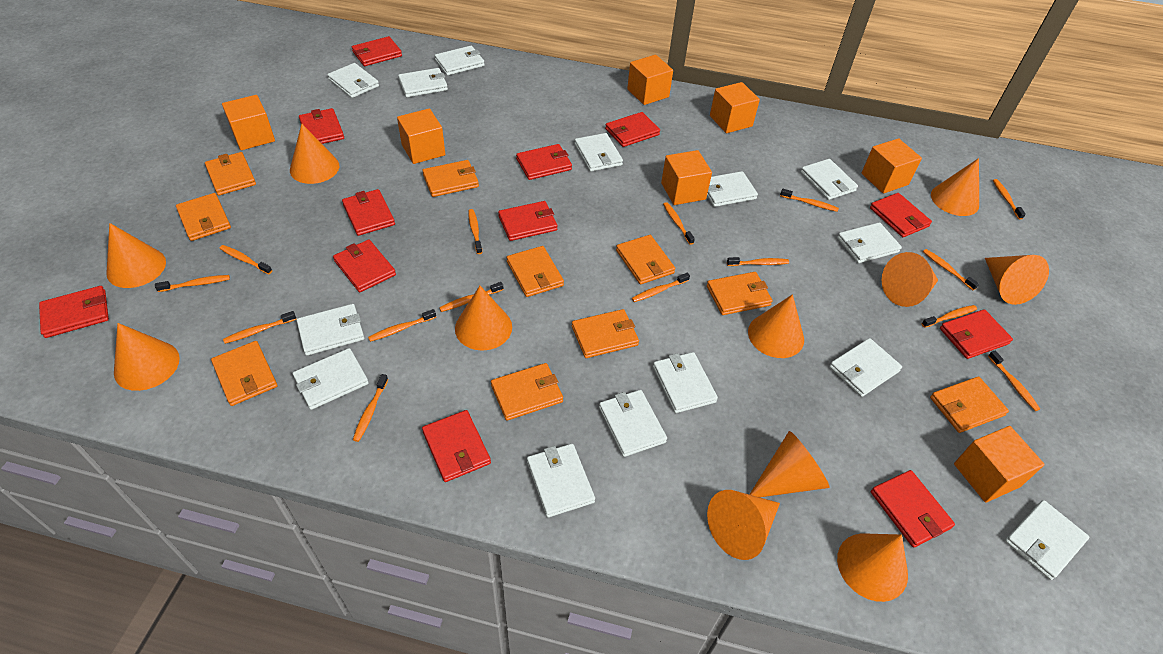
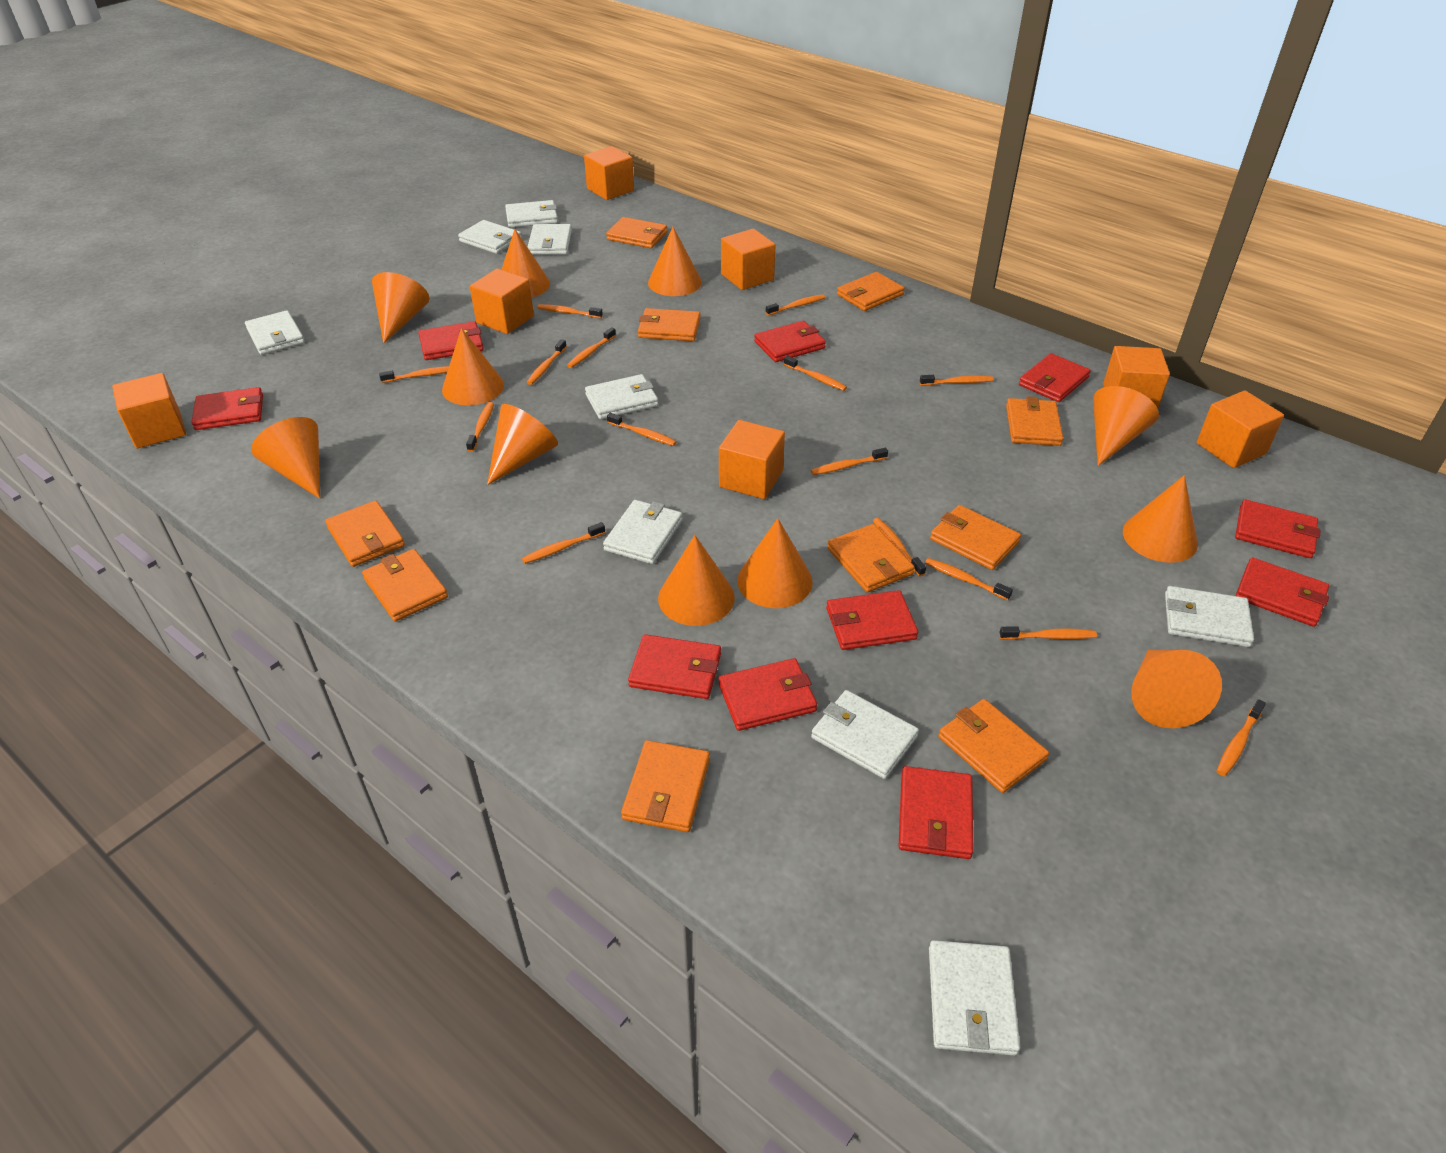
red wallet: [39,286,109,338] [299,108,344,144] [333,240,396,292] [342,189,395,236] [352,36,402,66] [422,410,491,482] [498,201,558,241] [516,144,572,180] [605,112,660,147] [870,193,932,237] [871,470,955,548] [940,309,1013,359] = 12 -> [192,387,263,430] [418,321,484,360] [628,634,721,699] [719,658,817,731] [754,321,826,362] [826,590,918,650] [899,766,974,859] [1019,353,1091,402] [1235,499,1321,558] [1235,557,1329,627] = 10
white wallet: [293,348,369,410] [296,304,364,356] [327,63,379,98] [398,68,448,97] [435,46,485,75] [527,444,595,517] [575,133,623,172] [599,390,667,457] [653,352,718,413] [707,171,758,207] [801,159,858,200] [829,338,902,397] [837,222,902,263] [1005,500,1089,580] = 14 -> [245,310,305,355] [458,220,522,254] [505,200,558,228] [528,224,572,255] [585,374,658,419] [603,500,683,564] [811,690,919,779] [929,940,1020,1056] [1165,586,1254,647] = 9

